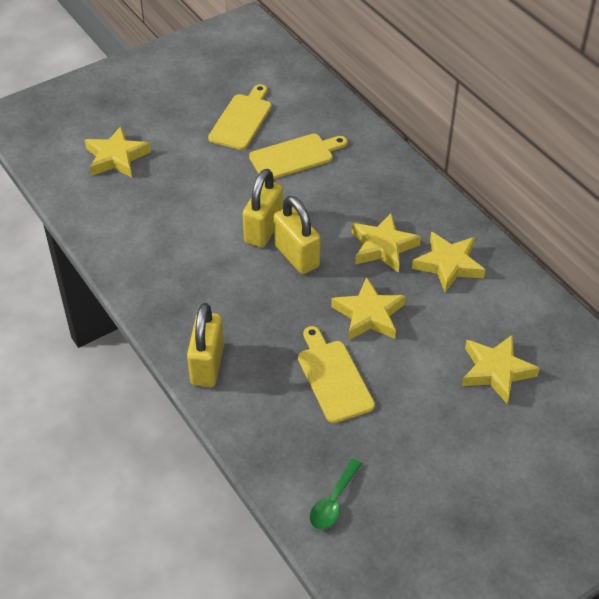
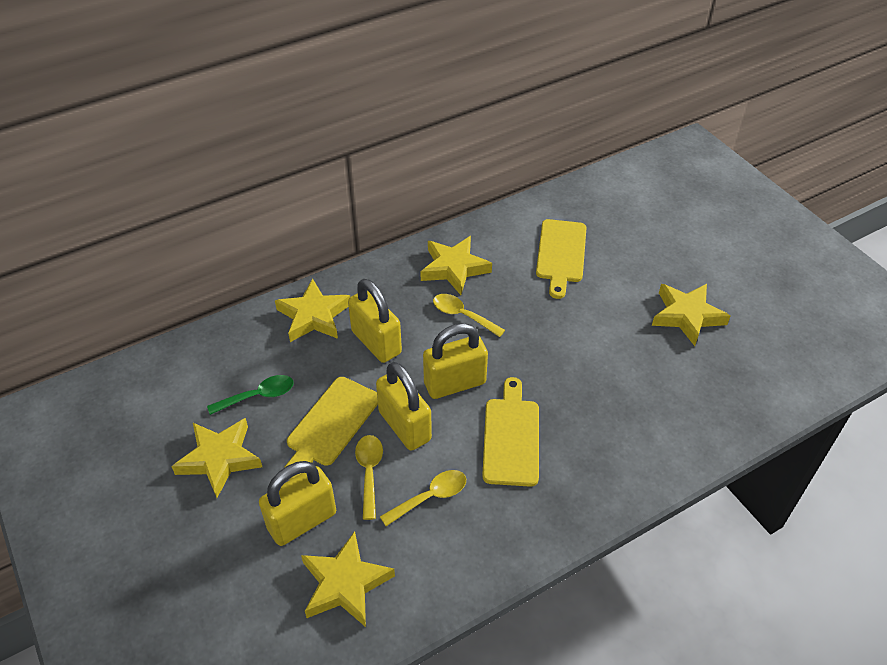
yellow padlock: [187,303,224,387] [243,169,283,248] [273,196,321,274] = 3 -> [259,461,336,546] [348,279,402,363] [376,362,432,451] [423,323,488,399] = 4
yellow spoon: none = 0 -> [355,435,383,520] [380,470,466,526] [433,294,505,337] = 3

